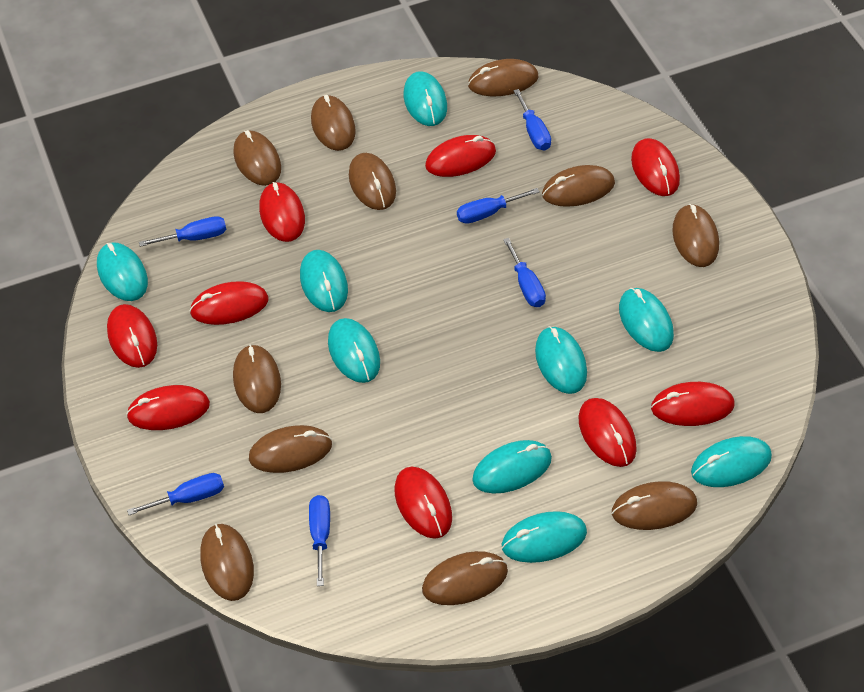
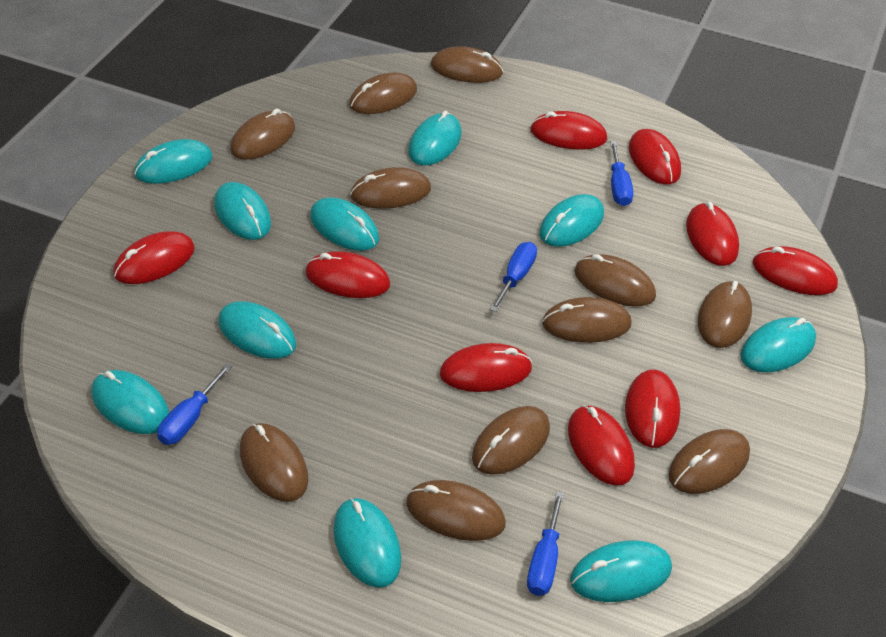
blue screwdriver: [127,473,224,515] [139,216,226,247] [309,495,330,586] [457,188,540,224] [503,238,546,307] [513,89,551,151] = 6 -> [157,363,232,445] [490,242,537,312] [527,491,564,596] [610,141,633,206] = 4
turquoise mouse: [97,242,148,301] [300,250,348,312] [328,318,380,383] [404,71,447,126] [472,440,552,494] [502,511,587,563] [535,326,587,394] [619,288,674,352] [691,436,772,487] = 9 -> [91,370,169,434] [134,139,213,184] [214,182,271,240] [218,301,296,359] [310,198,379,251] [333,498,401,588] [408,111,461,166] [539,194,604,247] [570,540,672,602] [741,317,816,372] = 10

